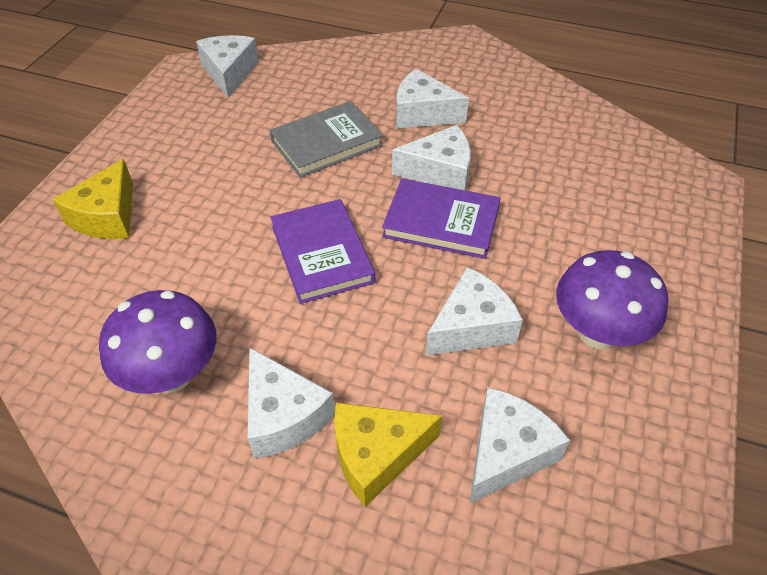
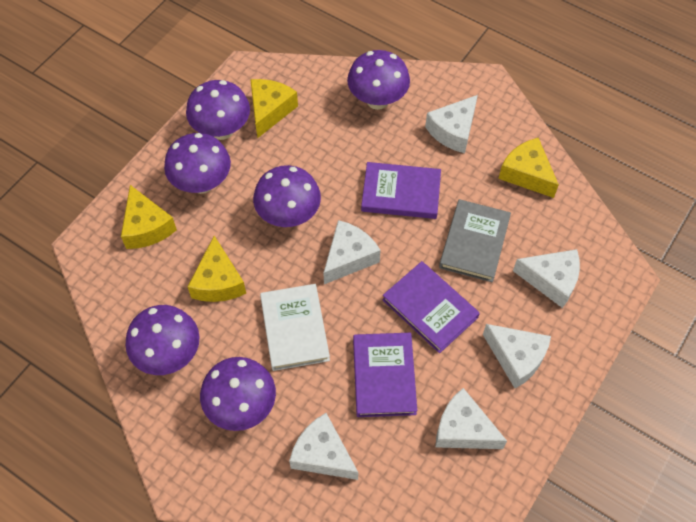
purple book: [270,199,375,304] [382,179,501,259] = 2 -> [353,333,417,417] [361,162,441,219] [382,261,480,353] = 3
purple mushroom: [99,290,217,394] [556,250,668,349] = 2 -> [126,305,200,375] [164,133,231,194] [186,80,250,140] [200,357,276,431] [253,165,321,227] [347,50,410,110] = 6
white book: none = 0 -> [260,284,330,371] = 1
yellow cheese: [53,159,133,239] [334,402,442,507] = 2 -> [121,185,177,249] [188,236,246,302] [250,79,298,138] [498,138,559,198] = 4

